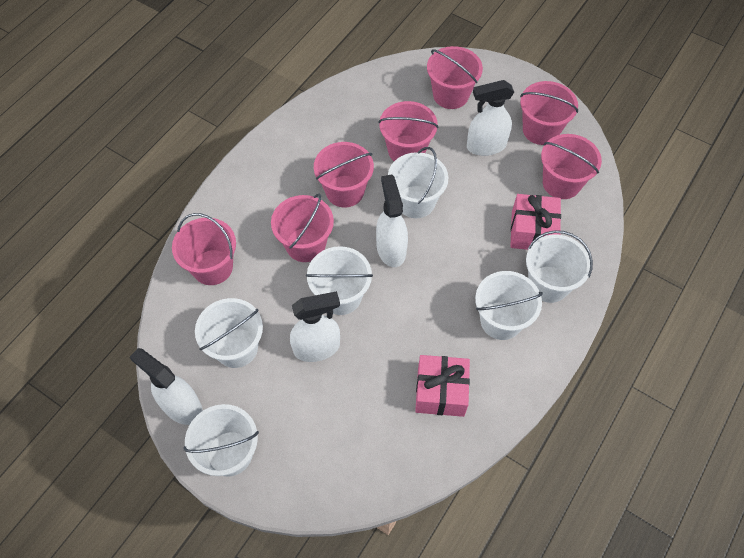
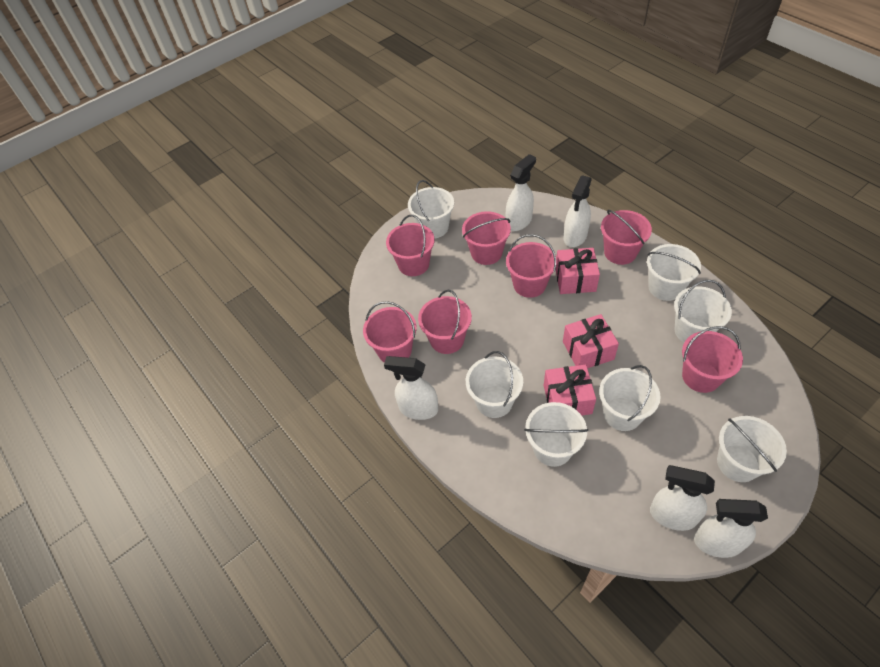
pink gift: [415,355,470,417] [510,194,561,250] = 2 -> [544,365,596,415] [555,248,600,294] [563,314,619,368] = 3
white bucket: [184,404,259,477] [195,298,263,368] [306,246,373,315] [388,147,448,218] [475,271,543,340] [526,230,593,303] = 6 -> [408,180,454,238] [466,351,523,418] [524,402,588,467] [599,365,661,431] [647,244,701,301] [674,280,732,342] [717,416,787,482] = 7
white spray bottle: [129,348,203,425] [290,291,340,362] [376,175,408,267] [467,80,514,156] = 4 -> [384,356,438,420] [506,154,536,231] [563,175,592,247] [650,465,715,531] [694,499,768,558] = 5

